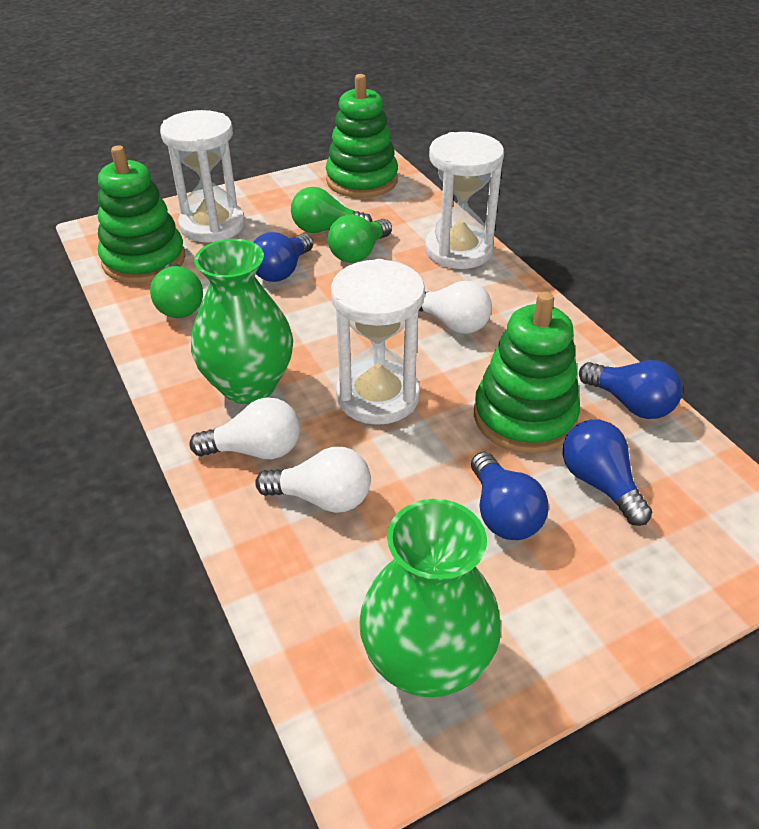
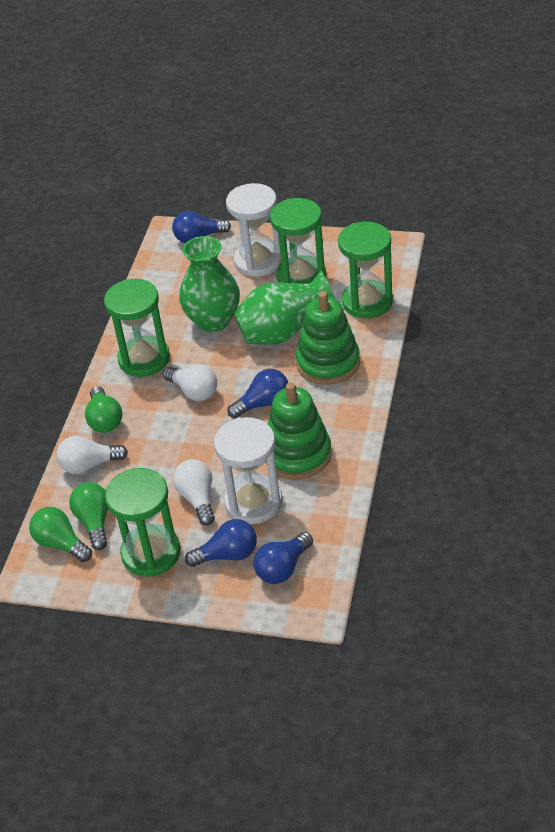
green hourglass: none = 0 -> [104,279,170,377] [105,468,181,577] [270,198,326,284] [338,222,393,318] = 4
green stacking toy: [98,145,186,283] [326,74,398,198] [474,292,580,454] = 3 -> [266,383,332,480] [296,291,360,385] = 2
white hourglass: [160,110,245,243] [331,259,425,425] [425,132,504,269] = 3 -> [214,417,283,524] [226,183,281,277] = 2

